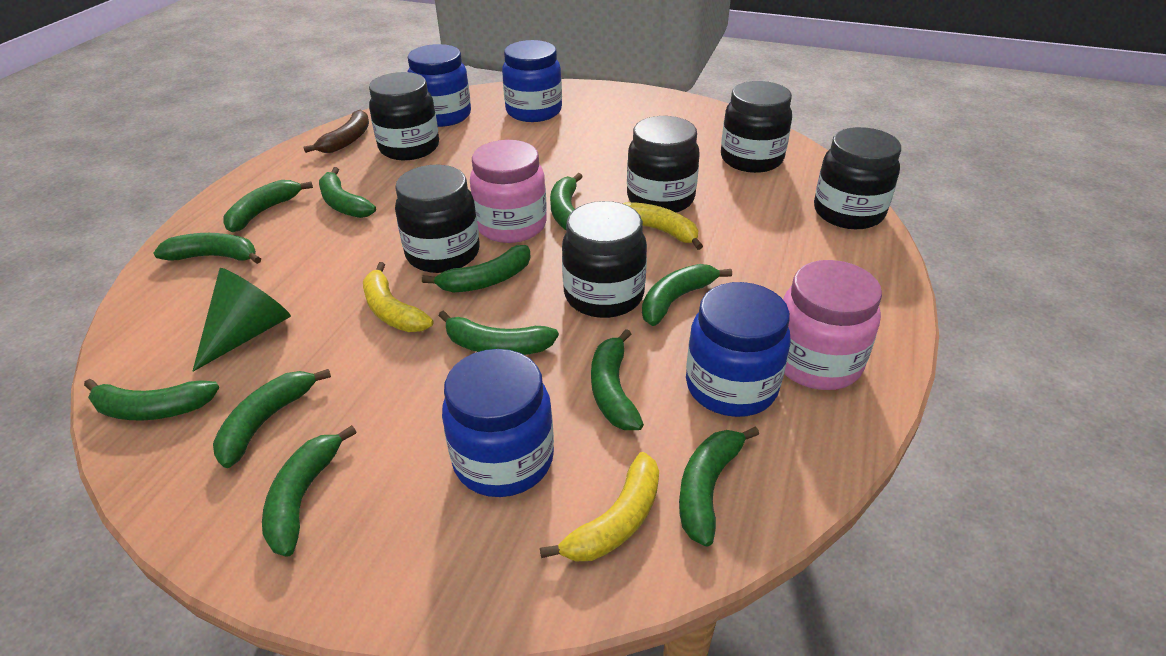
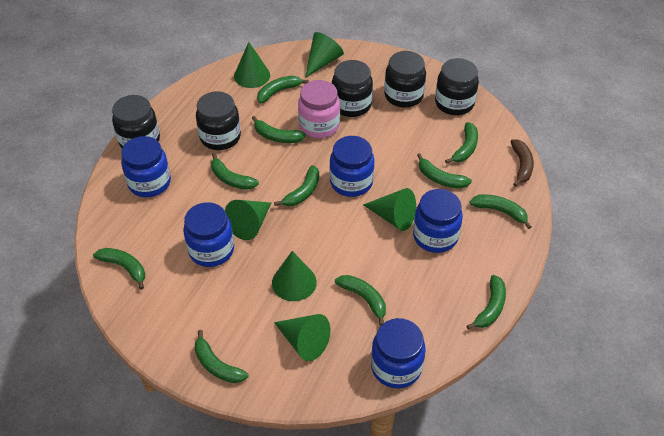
black jar: [369,72,439,160] [395,165,479,273] [562,201,647,318] [627,116,700,213] [721,81,792,173] [814,127,901,229] = 6 -> [112,95,160,148] [196,91,241,150] [332,60,373,117] [384,51,426,108] [435,58,479,115] = 5
blue jar: [408,44,471,127] [442,349,554,497] [502,40,562,122] [686,282,791,417] = 4 -> [121,136,171,197] [183,202,234,267] [330,136,374,197] [371,318,426,388] [413,189,463,253] = 5
green banana: [84,379,219,420] [153,233,261,264] [213,369,331,468] [223,180,313,232] [262,425,356,557] [319,167,376,218] [422,245,531,292] [438,311,559,355] [550,173,583,230] [591,329,644,430] [642,264,732,326] [679,426,759,547] = 12 -> [93,248,145,290] [194,330,248,383] [211,153,259,190] [252,116,306,143] [257,76,309,103] [274,165,319,206] [335,275,386,326] [417,153,472,189] [445,122,478,164] [467,275,506,330] [469,194,531,229] = 11
green cone: [193,268,291,372] = 1 -> [225,200,271,240] [234,42,270,88] [272,251,317,301] [274,314,330,361] [305,32,344,78] [363,188,416,231] = 6
pink jar: [470,140,547,243] [783,260,882,390] = 2 -> [298,80,340,138] = 1
yellow banana: [363,262,433,332] [540,452,659,561] [622,202,703,250] = 3 -> none = 0

